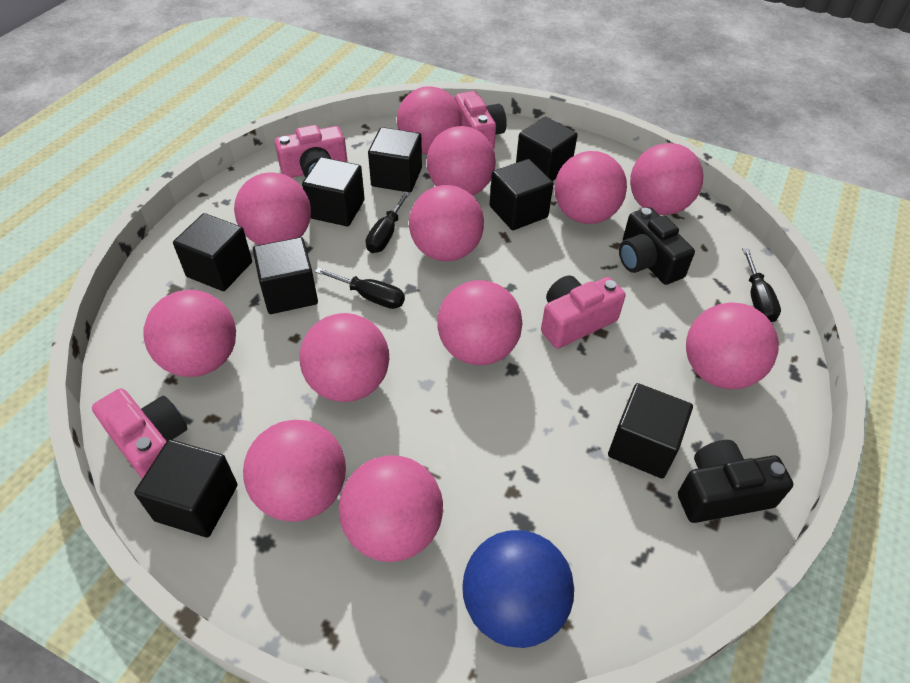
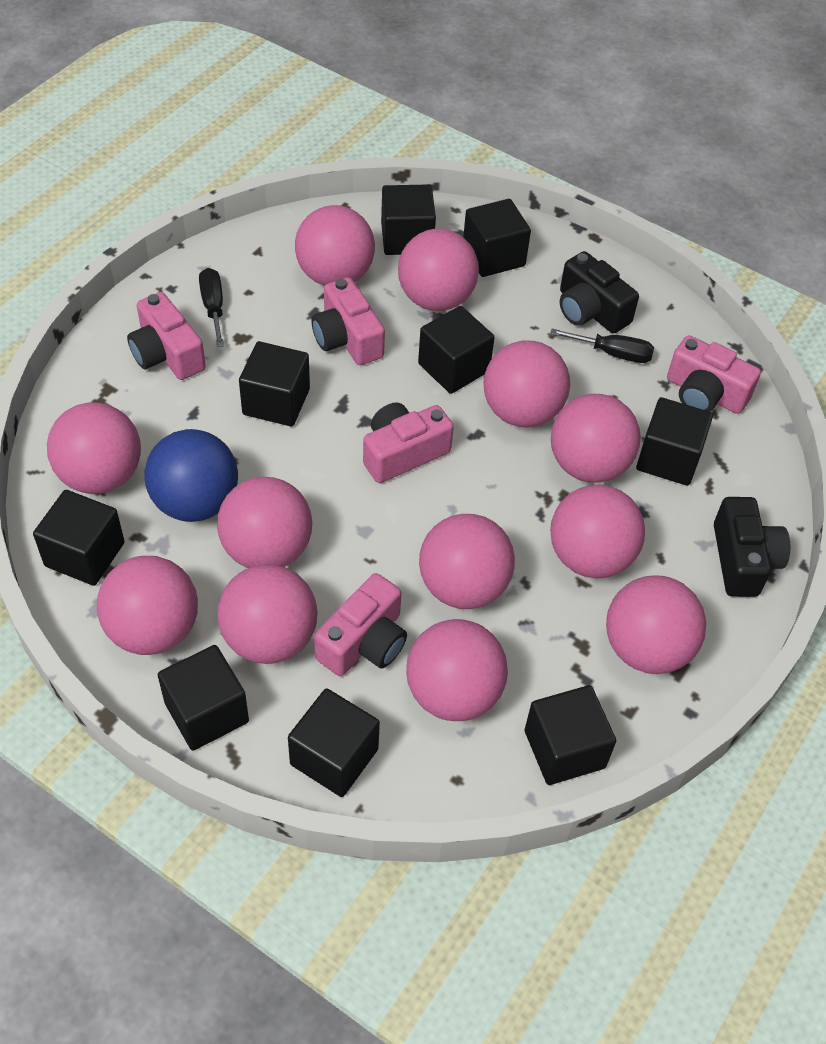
black cube: [134,439,238,538] [173,213,252,291] [253,237,318,314] [302,157,365,226] [368,127,422,193] [490,159,554,230] [516,117,578,181] [608,383,693,479] = 8 -> [33,490,125,586] [158,645,249,751] [239,341,310,427] [288,688,380,797] [381,184,436,255] [418,306,495,394] [463,199,531,277] [525,685,616,785] [636,397,713,486] = 9
black screwdriver: [315,267,405,309] [366,192,410,253] [742,248,781,322] = 3 -> [199,268,224,347] [550,329,654,363] = 2
pink camera: [92,388,187,479] [275,125,348,178] [454,91,507,149] [541,275,626,348] = 4 -> [127,292,206,380] [312,277,385,365] [314,573,407,676] [363,402,454,483] [667,335,761,414] = 5

